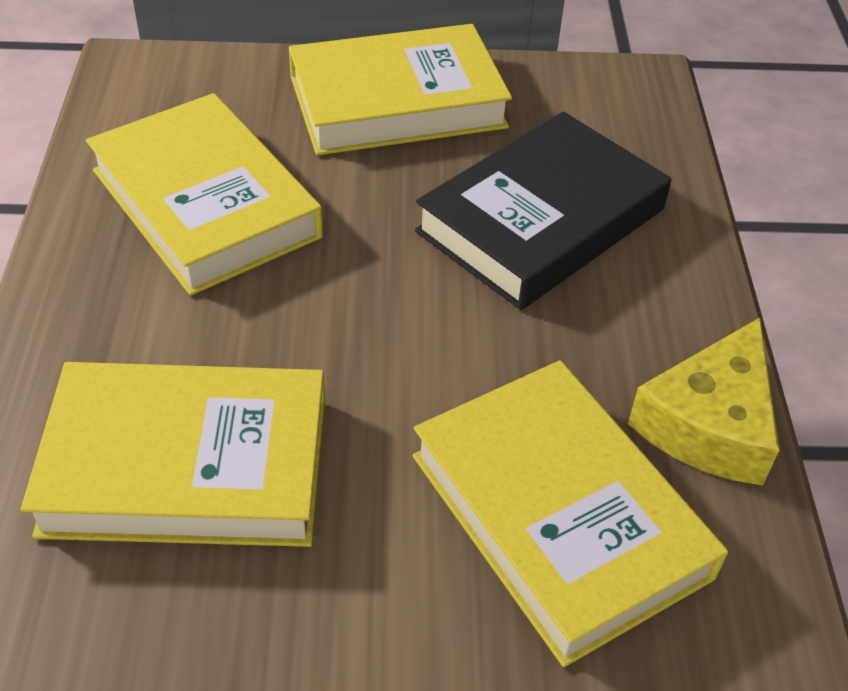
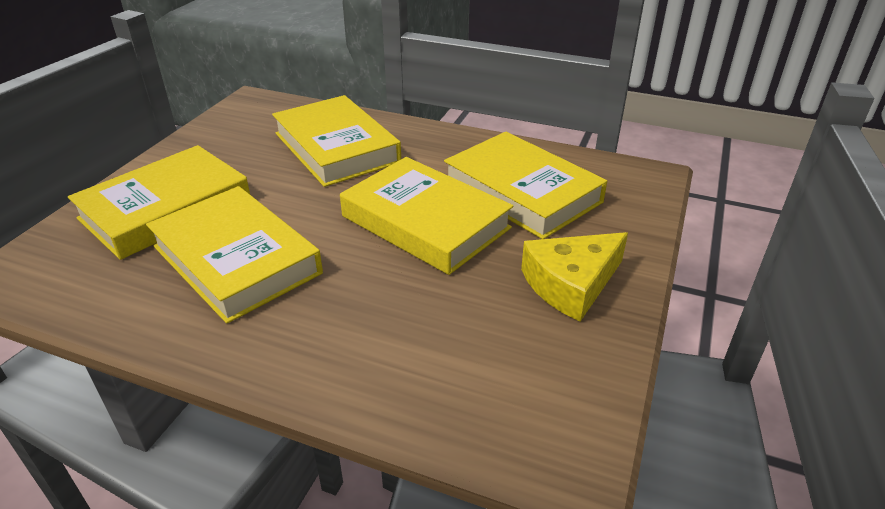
black book: [415,111,671,310] = 1 -> none = 0
yellow book: [21,362,325,547] [86,93,323,296] [289,24,512,155] [413,360,728,667] = 4 -> [68,145,250,260] [146,186,323,324] [272,95,401,187] [340,157,513,275] [444,132,607,239] = 5

